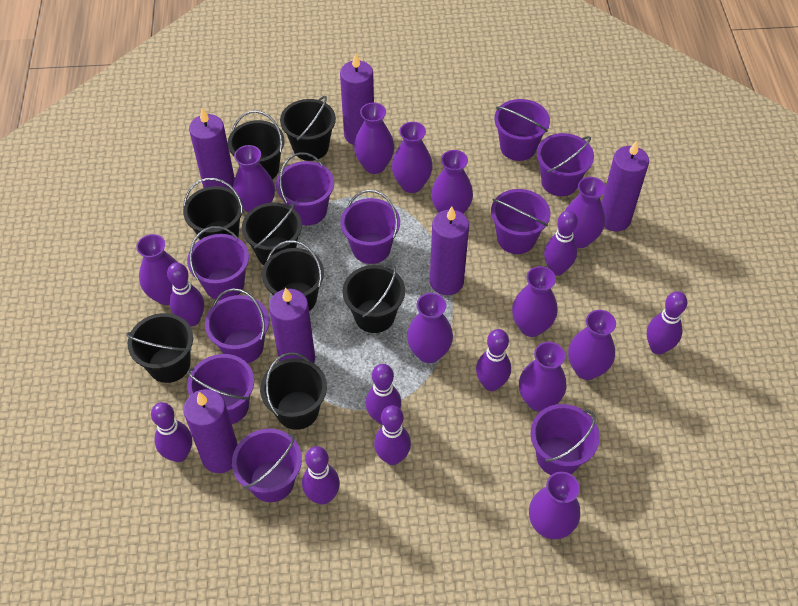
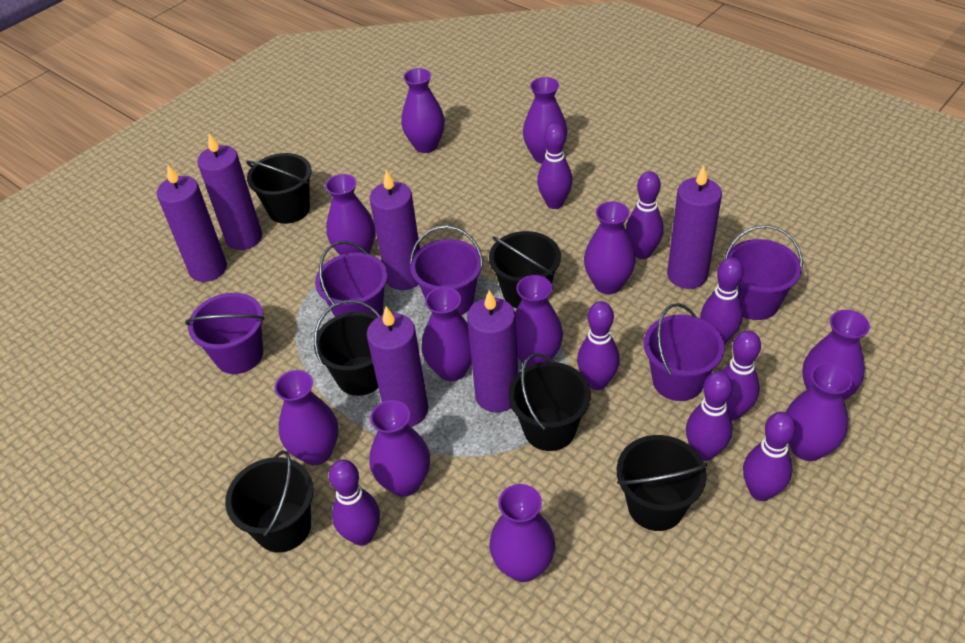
black bucket: [126,313,193,383] [183,178,243,240] [228,111,284,179] [242,203,302,265] [260,352,327,430] [262,241,324,311] [280,96,336,161] [342,264,405,333] = 8 -> [225,450,313,552] [246,153,312,224] [314,300,380,396] [489,231,561,308] [508,353,591,451] [617,435,707,531] = 6
purple bucket: [187,226,249,301] [187,354,254,424] [205,288,269,364] [232,428,302,502] [276,152,334,225] [340,190,400,264] [491,189,550,254] [494,99,550,161] [530,404,600,475] [537,133,594,196] = 10 -> [185,293,265,374] [315,241,388,317] [410,225,483,315] [644,303,724,401] [724,225,803,320] = 5

